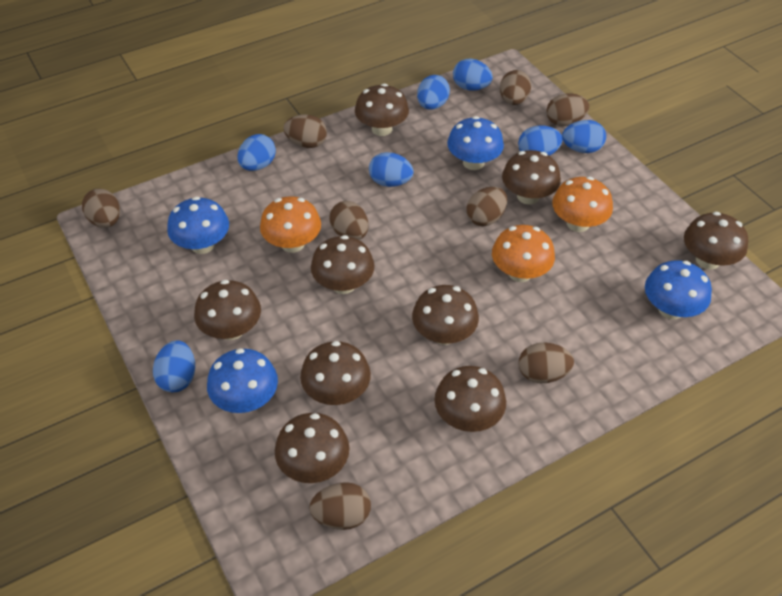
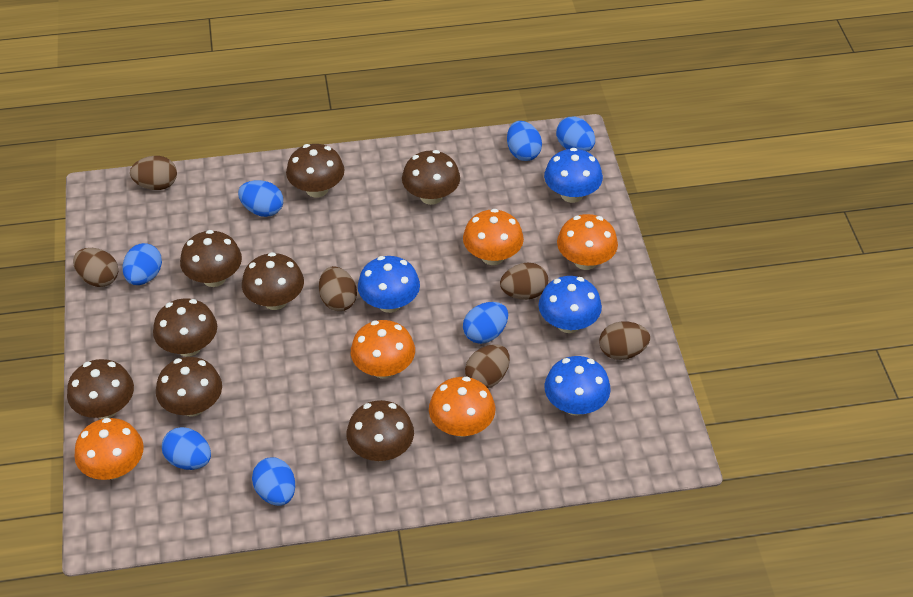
brown egg: [82,189,120,228] [283,115,327,148] [309,482,371,530] [330,201,368,240] [466,187,507,226] [500,70,531,105] [519,342,574,383] [546,93,589,126] = 8 -> [73,248,118,287] [130,156,177,190] [319,266,357,311] [465,344,510,388] [500,262,548,300] [599,321,650,360] = 6
brown mushroom: [194,280,261,340] [275,413,349,483] [300,341,371,405] [311,235,375,294] [355,84,409,136] [412,285,479,345] [434,366,506,432] [502,150,561,205] [684,212,748,270] = 9 -> [67,359,134,419] [153,298,217,357] [156,357,222,417] [180,230,242,287] [242,252,304,310] [286,144,345,198] [347,400,414,461] [402,150,460,205] = 8
orange mushroom: [260,196,321,253] [492,225,555,282] [552,176,613,232] = 3 -> [74,418,144,480] [351,320,415,379] [429,377,495,437] [463,209,524,265] [557,214,618,270] = 5

